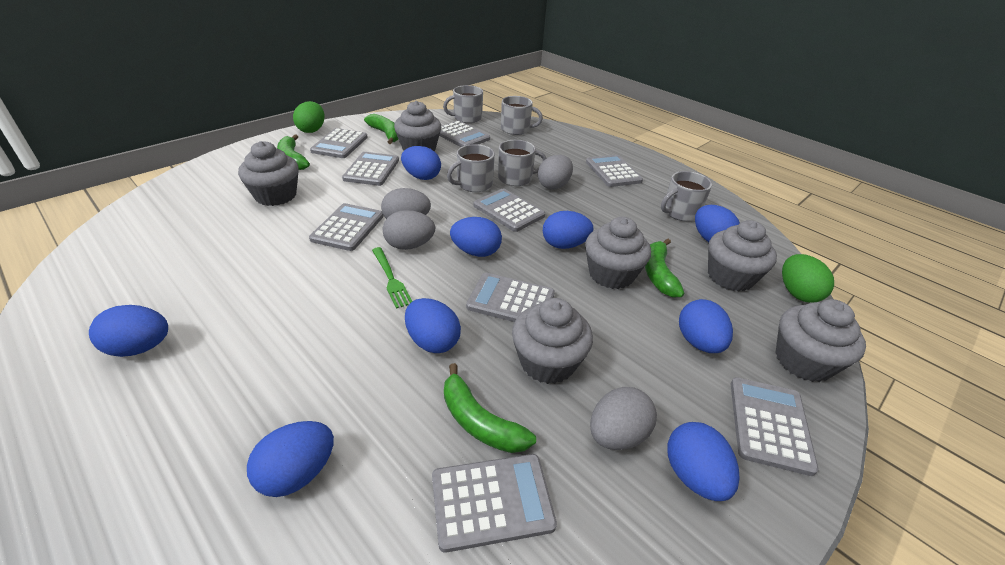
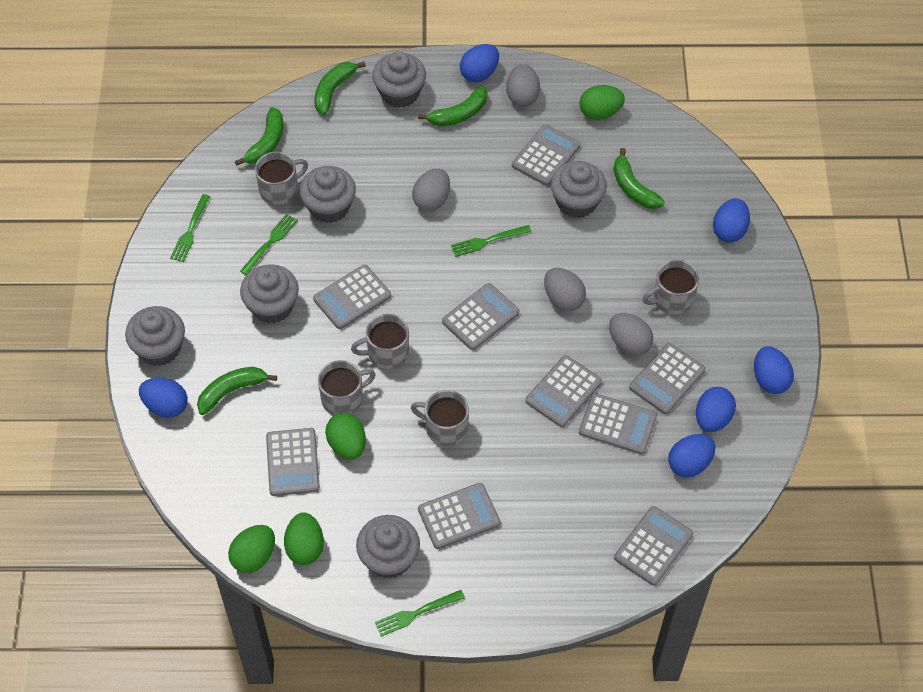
blue egg: [89,305,168,357] [247,421,334,497] [401,146,441,180] [405,298,461,353] [450,217,502,257] [543,211,593,249] [667,422,740,501] [679,299,733,353] [695,205,740,242] = 9 -> [139,378,188,418] [460,44,499,82] [668,434,715,478] [696,387,736,432] [713,198,750,243] [754,346,794,394] = 6
green banana: [277,134,310,170] [364,114,398,144] [444,363,536,453] [645,238,684,297] = 4 -> [197,367,277,415] [235,107,283,166] [314,61,366,115] [418,86,488,127] [614,148,665,209] = 5
green egg: [293,101,325,133] [782,254,834,303] = 2 -> [228,525,275,573] [284,512,324,565] [325,413,366,459] [579,85,625,120] = 4
green fork: [372,247,412,309] = 1 -> [170,194,210,262] [240,214,298,275] [375,590,465,637] [451,225,531,257] = 4

